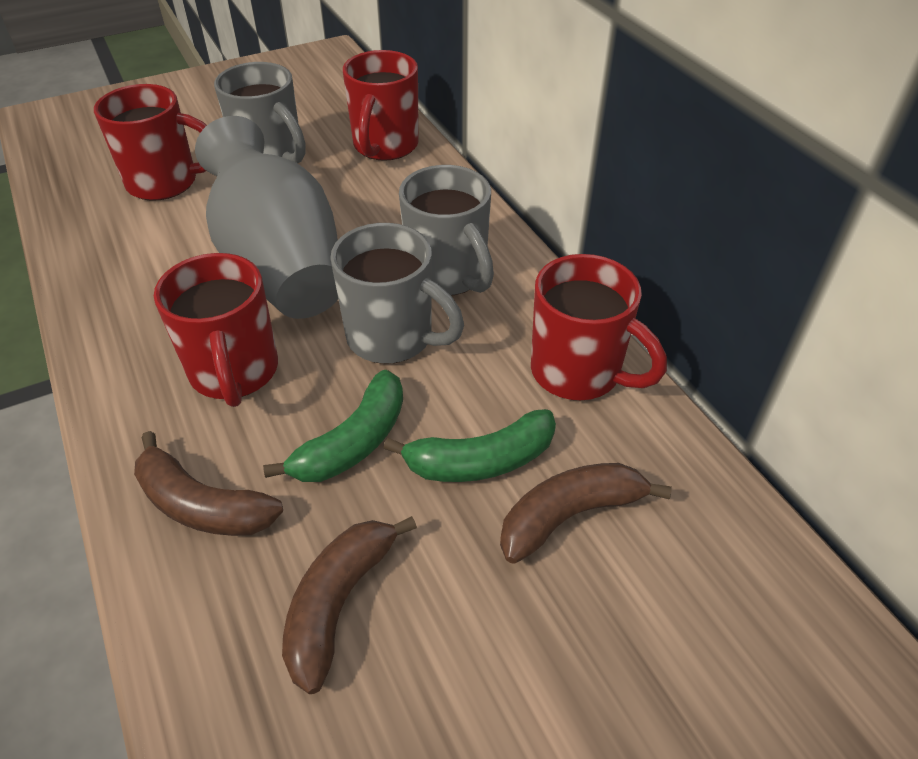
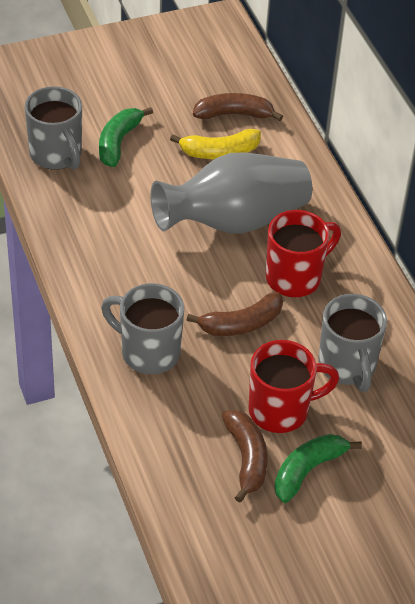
red mug: [94,84,207,201] [154,253,278,407] [343,50,419,161] [531,254,667,400] = 4 -> [248,340,339,433] [266,210,341,297] = 2
yellow banana: none = 0 -> [170,129,261,159] = 1

